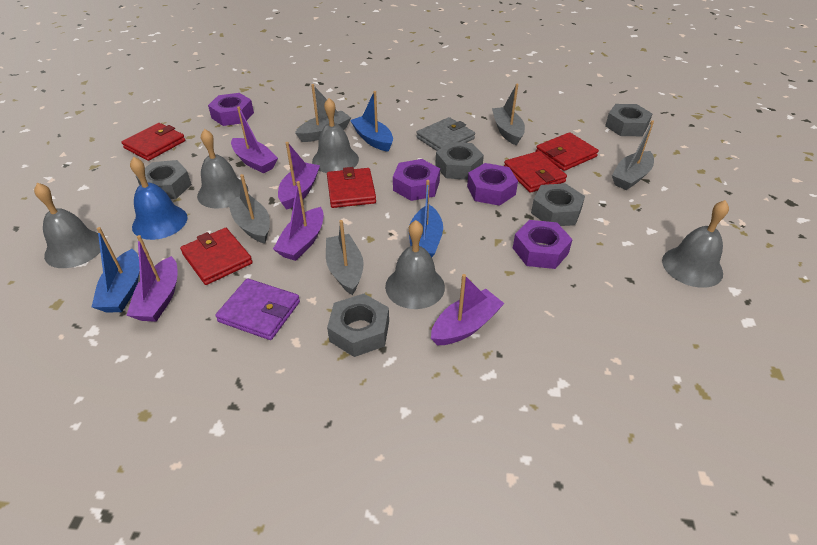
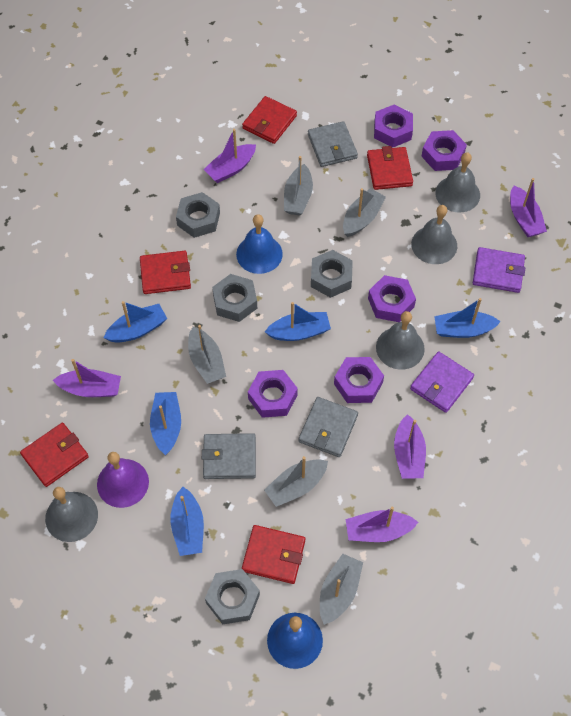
blue bell: [130,157,188,240] = 1 -> [236,214,283,274] [267,613,323,669] = 2
blue boat: [92,227,140,313] [350,91,393,152] [409,180,443,257] = 3 -> [104,301,167,343] [150,392,181,455] [170,487,204,556] [265,302,331,341] [434,298,501,338] = 5
grey bell: [34,183,100,268] [197,129,248,209] [312,98,359,173] [385,220,445,309] [662,200,729,288] = 5 -> [45,487,98,542] [376,311,425,370] [411,205,457,264] [435,152,480,213] = 4
grey nut: [136,160,192,199] [327,294,389,357] [435,142,484,180] [531,183,585,226] [605,104,652,136] = 5 -> [176,192,220,238] [205,569,260,624] [212,274,257,322] [311,250,353,298] = 4
grey wallet: [416,117,475,151] = 1 -> [202,433,256,479] [299,397,358,457] [308,121,358,167] = 3
purple bell: none = 0 -> [97,452,149,508] = 1
purple nut: [208,93,254,126] [393,159,440,201] [467,163,518,206] [513,220,573,269] = 4 -> [248,370,298,418] [334,357,384,403] [368,275,416,322] [374,104,413,148] [421,130,467,171] = 5
purple wallet: [215,278,300,340] = 1 -> [410,351,474,413] [473,247,525,293] = 2

